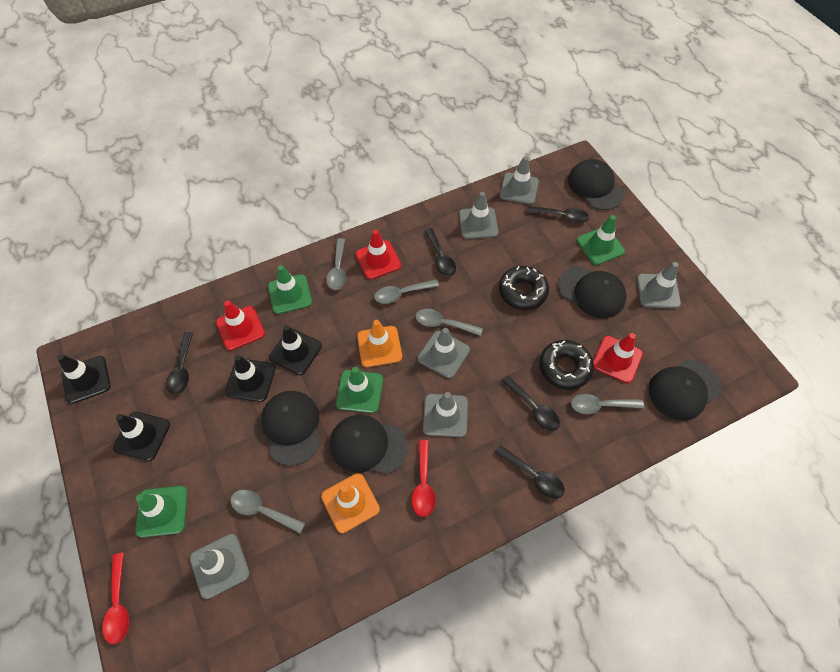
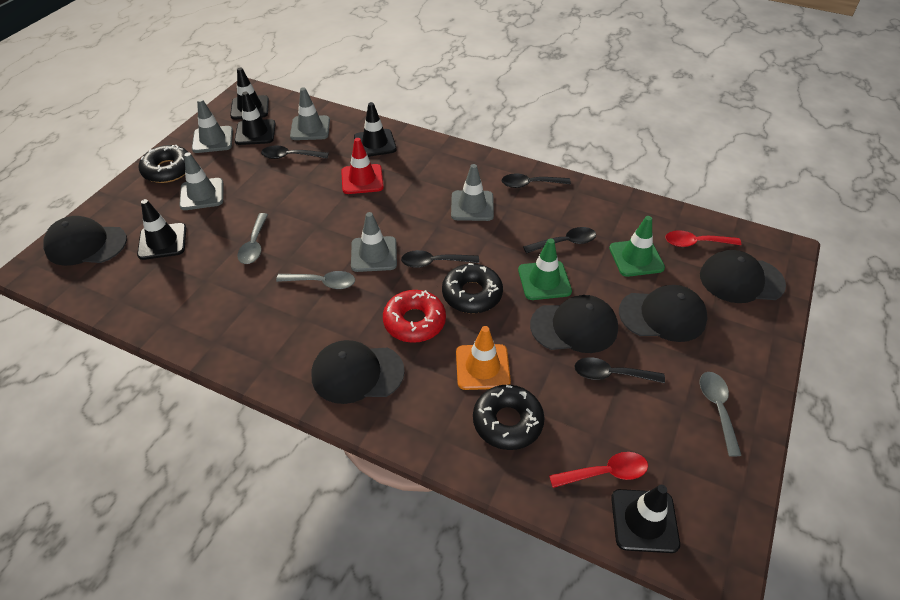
black donut: [499,266,549,310] [539,340,594,390] = 2 -> [139,145,188,183] [442,263,503,313] [473,385,545,450] = 3
black traffic cone: [57,354,111,404] [113,412,170,461] [225,355,276,402] [269,325,322,375] = 4 -> [137,199,186,260] [230,68,269,120] [234,92,276,145] [354,102,397,157] [611,485,680,553] = 5
green traffic cone: [135,486,188,538] [268,265,312,314] [336,367,383,413] [577,215,625,265] = 4 -> [518,238,572,300] [609,216,665,277] = 2
grey spoon: [230,490,305,533] [326,238,346,290] [374,279,439,304] [415,309,483,336] [571,394,644,414] = 5 -> [237,213,268,264] [276,271,355,289] [699,372,742,457] = 3
grey traffic cone: [190,534,250,599] [418,328,470,378] [423,392,468,437] [459,192,499,239] [500,156,539,205] [637,262,681,309] = 6 -> [179,152,224,210] [192,99,233,153] [290,87,330,140] [351,212,397,272] [451,164,494,221] = 5
orange traffic cone: [321,473,380,533] [357,320,402,367] = 2 -> [456,326,511,390] = 1
red donut: none = 0 -> [383,290,446,343] = 1
red traffic cone: [216,300,265,351] [355,230,402,279] [593,333,643,383] = 3 -> [341,138,384,194] = 1

